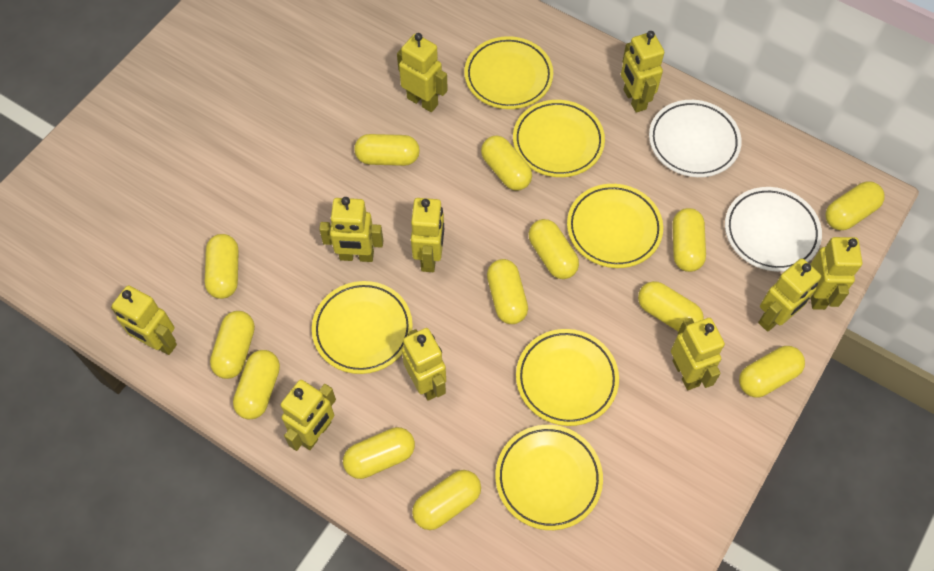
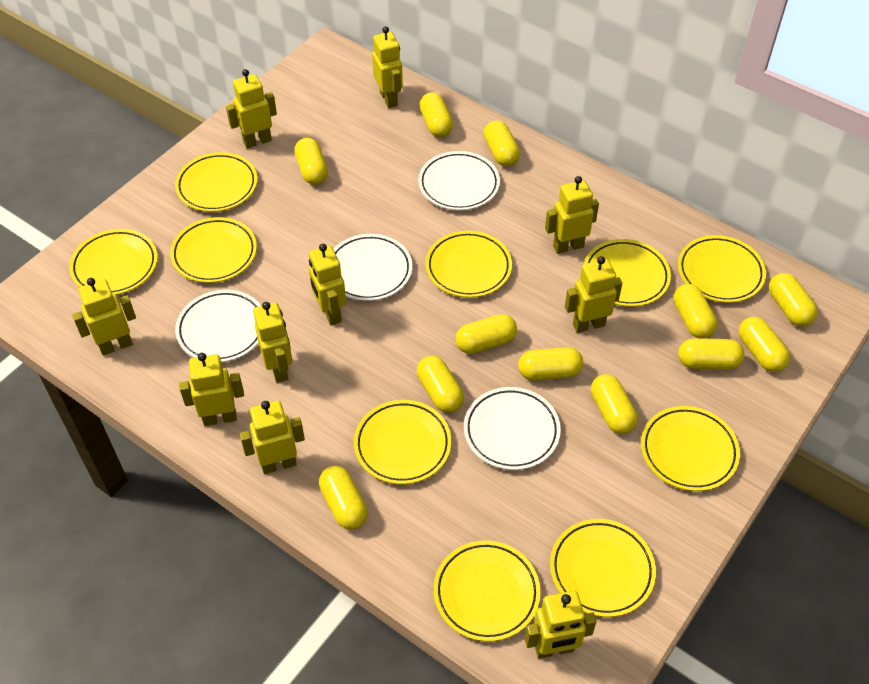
white plate: [649,100,742,177] [725,187,822,272] = 2 -> [175,290,261,362] [333,234,412,301] [418,151,500,211] [464,387,561,470] = 4
yellow capsule: [205,234,239,299] [210,311,255,379] [233,350,280,420] [343,427,415,479] [354,134,420,166] [412,470,481,530] [481,136,532,190] [487,259,528,324] [528,219,579,279] [638,281,704,331] [673,208,706,272] [739,346,805,398] [826,181,885,230] = 13 -> [294,138,328,185] [319,466,368,529] [417,356,464,413] [419,92,453,137] [455,314,517,354] [484,120,520,166] [518,347,583,381] [591,374,638,434] [674,284,717,339] [678,338,744,370] [738,317,790,372] [769,273,818,326] = 12
yellow plate: [312,281,413,374] [464,36,553,109] [495,425,603,530] [513,100,605,177] [516,329,619,426] [567,184,663,268] = 6 -> [69,229,158,295] [170,217,257,283] [175,152,258,212] [354,400,451,484] [425,231,512,298] [434,541,541,642] [550,519,656,617] [584,239,671,307] [641,406,740,491] [678,235,766,303] = 10

